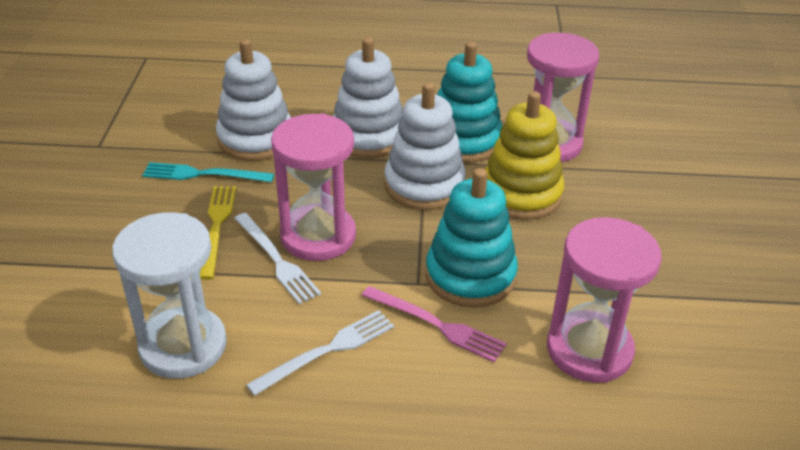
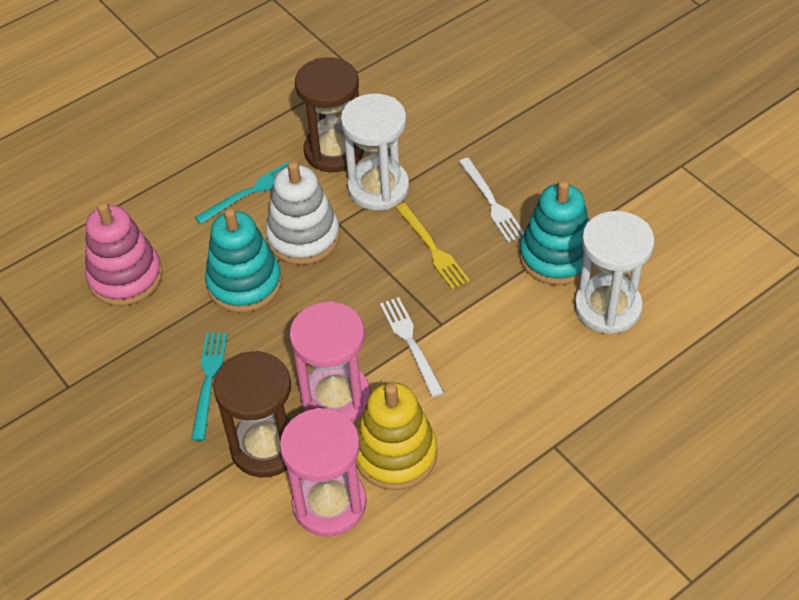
brown hourglass: none = 0 -> [213,351,291,478] [295,57,364,172] = 2
pink fork: [362,286,507,363] = 1 -> none = 0
pink hourglass: [271,113,356,261] [527,33,599,162] [547,217,662,383] = 3 -> [280,408,366,537] [289,301,370,422] = 2
pink stacking toy: none = 0 -> [85,202,163,306] = 1
turquoise fork: [142,162,274,182] = 1 -> [191,332,228,441] [195,162,289,224] = 2
white hourglass: [112,212,227,379] = 1 -> [341,94,409,210] [574,211,655,334] = 2
white stacking toy: [216,39,291,161] [333,37,403,158] [384,82,466,210] = 3 -> [265,161,340,265] = 1

